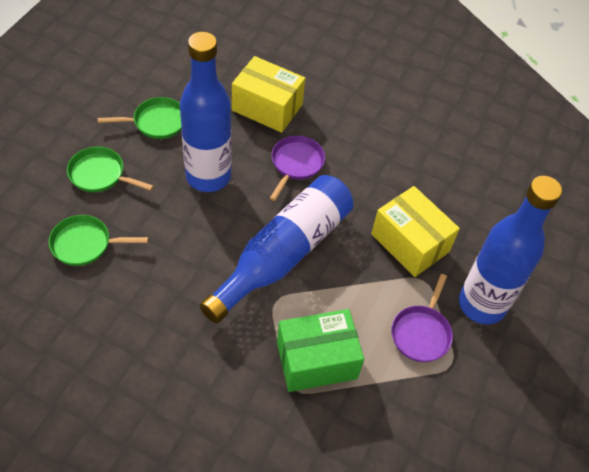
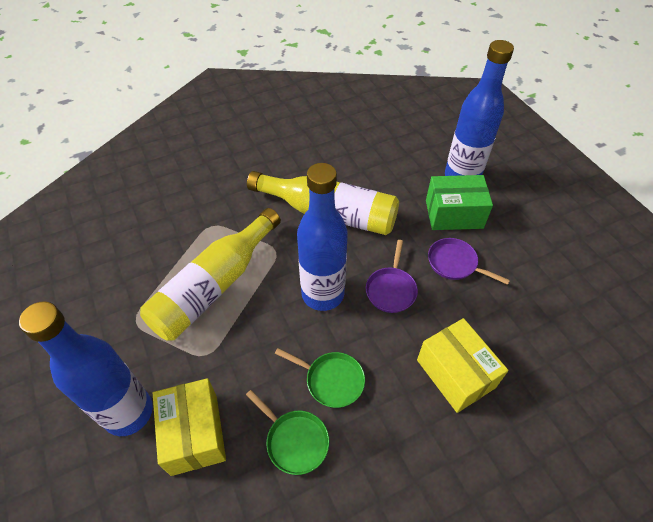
green pan: [49,215,148,266] [67,147,154,192] [98,97,182,139] = 3 -> [246,390,329,475] [275,348,365,408] = 2
yellow bottle: none = 0 -> [140,208,281,341] [247,171,399,235] = 2

